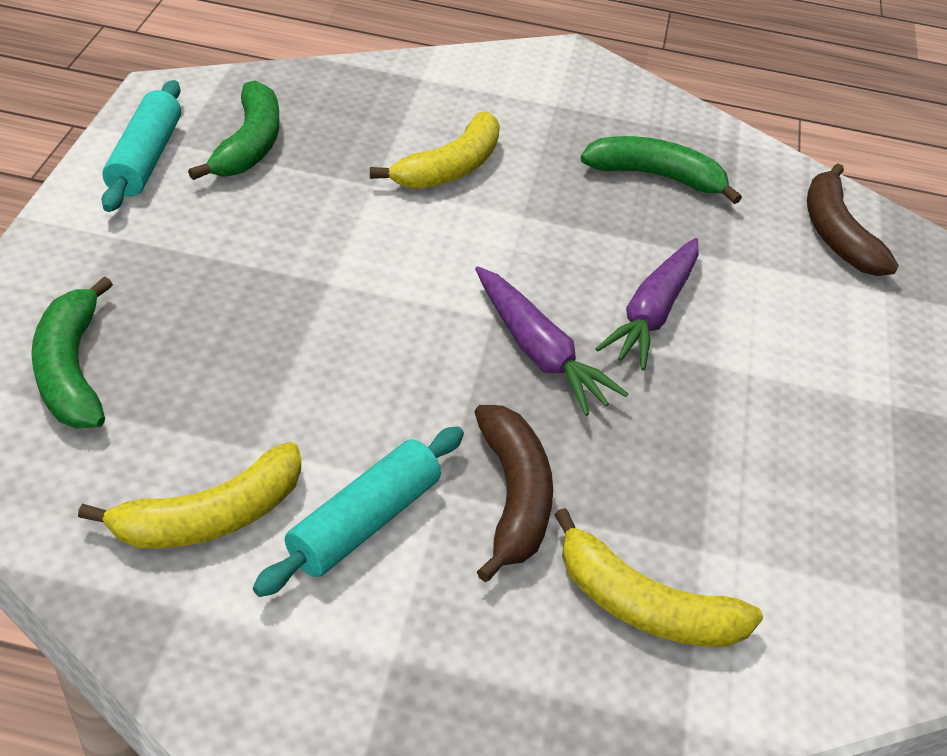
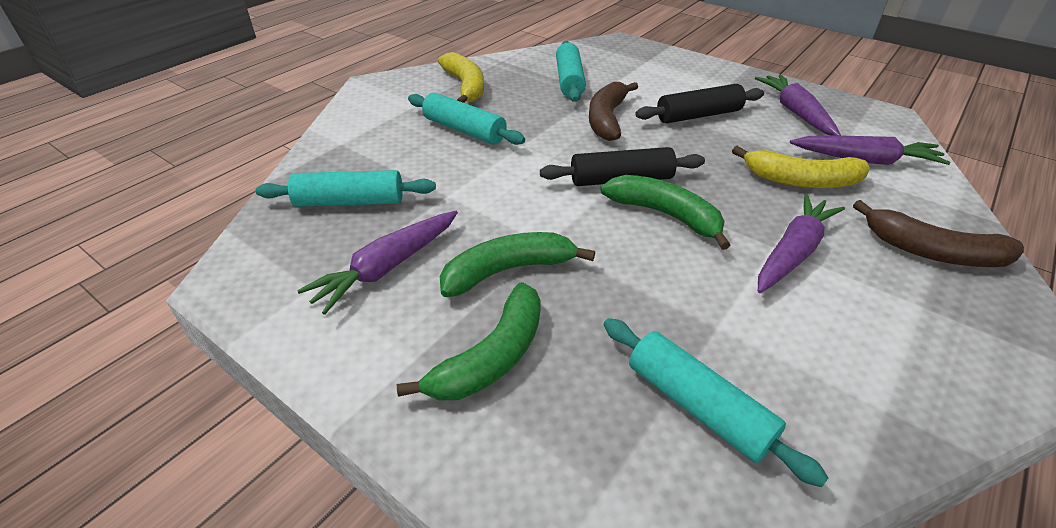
black rolling pin: none = 0 -> [540,147,705,186] [635,84,764,124] = 2
purple carrot: [475,266,628,416] [596,238,699,371] = 2 -> [297,211,458,315] [755,74,841,135] [758,193,845,293] [790,135,950,165] = 4
turquoise rolling pin: [102,80,181,212] [253,426,464,597] = 2 -> [256,170,436,207] [408,93,525,145] [556,41,586,102] [604,318,828,487] = 4
yellow banana: [78,442,301,548] [370,111,500,189] [554,508,763,647] = 3 -> [438,52,484,103] [732,146,870,188] = 2

